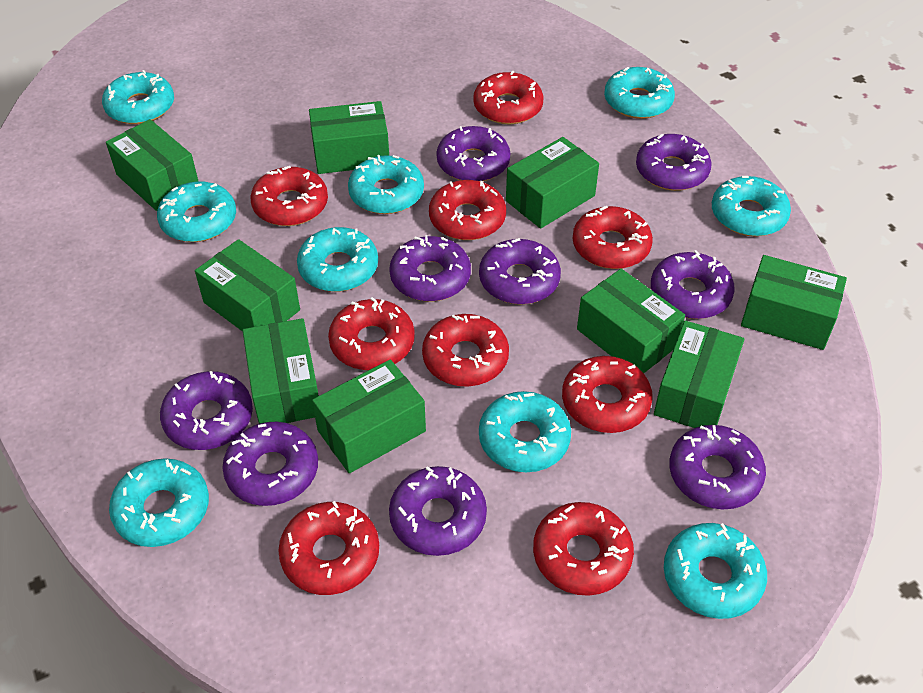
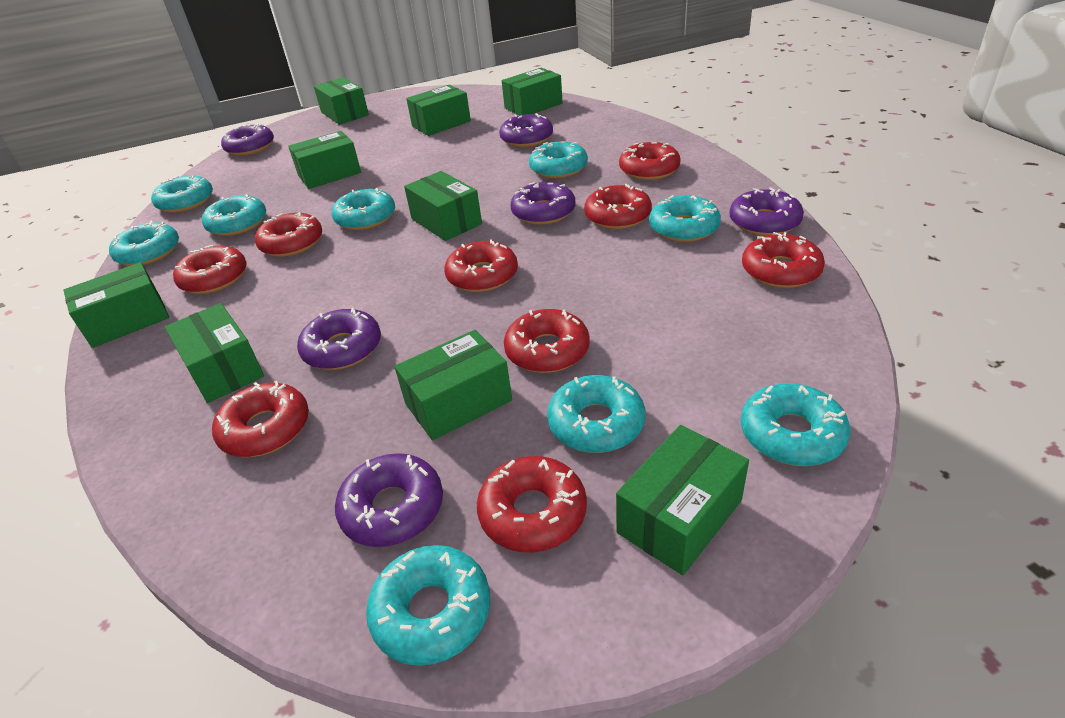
purple donut: [160,371,253,450] [222,422,318,506] [389,235,471,302] [389,466,487,556] [436,126,510,181] [479,238,561,305] [636,134,712,191] [651,250,735,319] [669,425,766,509] = 9 -> [221,123,274,156] [297,308,381,370] [335,453,443,547] [499,113,553,147] [510,182,576,225] [729,188,804,236] = 6

